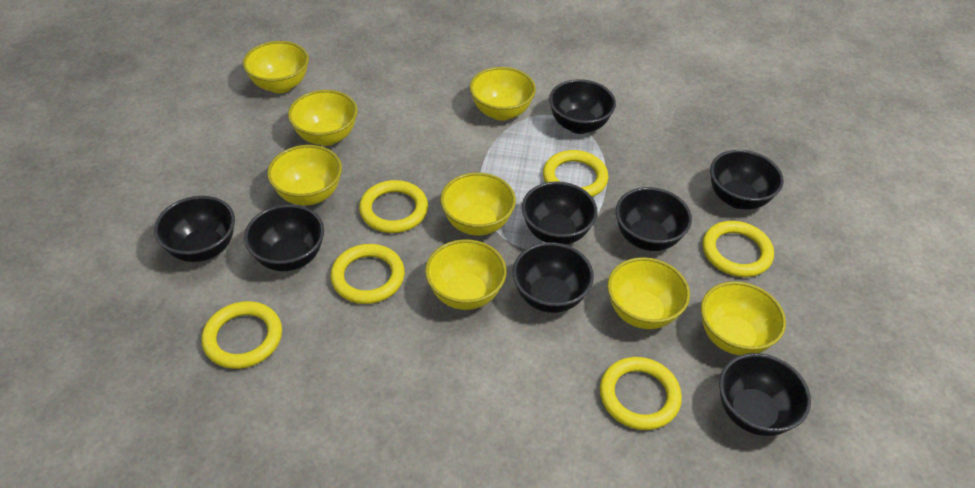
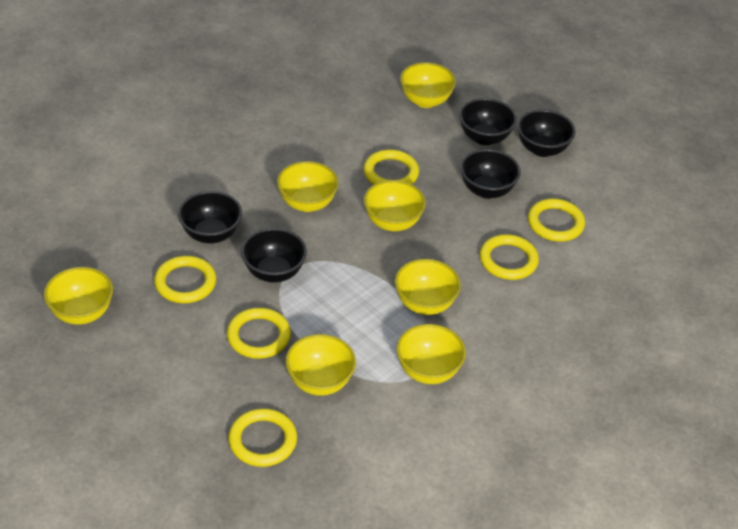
black bowl: [154,196,235,262] [244,204,324,271] [513,242,594,313] [522,181,598,245] [549,79,616,134] [616,187,692,251] [710,150,784,210] [719,353,811,436] = 8 -> [178,191,242,243] [241,228,307,283] [459,98,517,145] [460,149,521,199] [517,109,576,157] = 5
yellow bowl: [243,41,309,93] [267,145,342,205] [288,90,358,146] [425,239,506,310] [440,172,516,236] [470,67,536,121] [607,257,690,329] [701,281,786,355] = 8 -> [44,267,113,325] [277,161,339,212] [285,334,356,396] [364,180,426,231] [395,259,461,315] [396,324,466,384] [400,62,456,108] = 7

